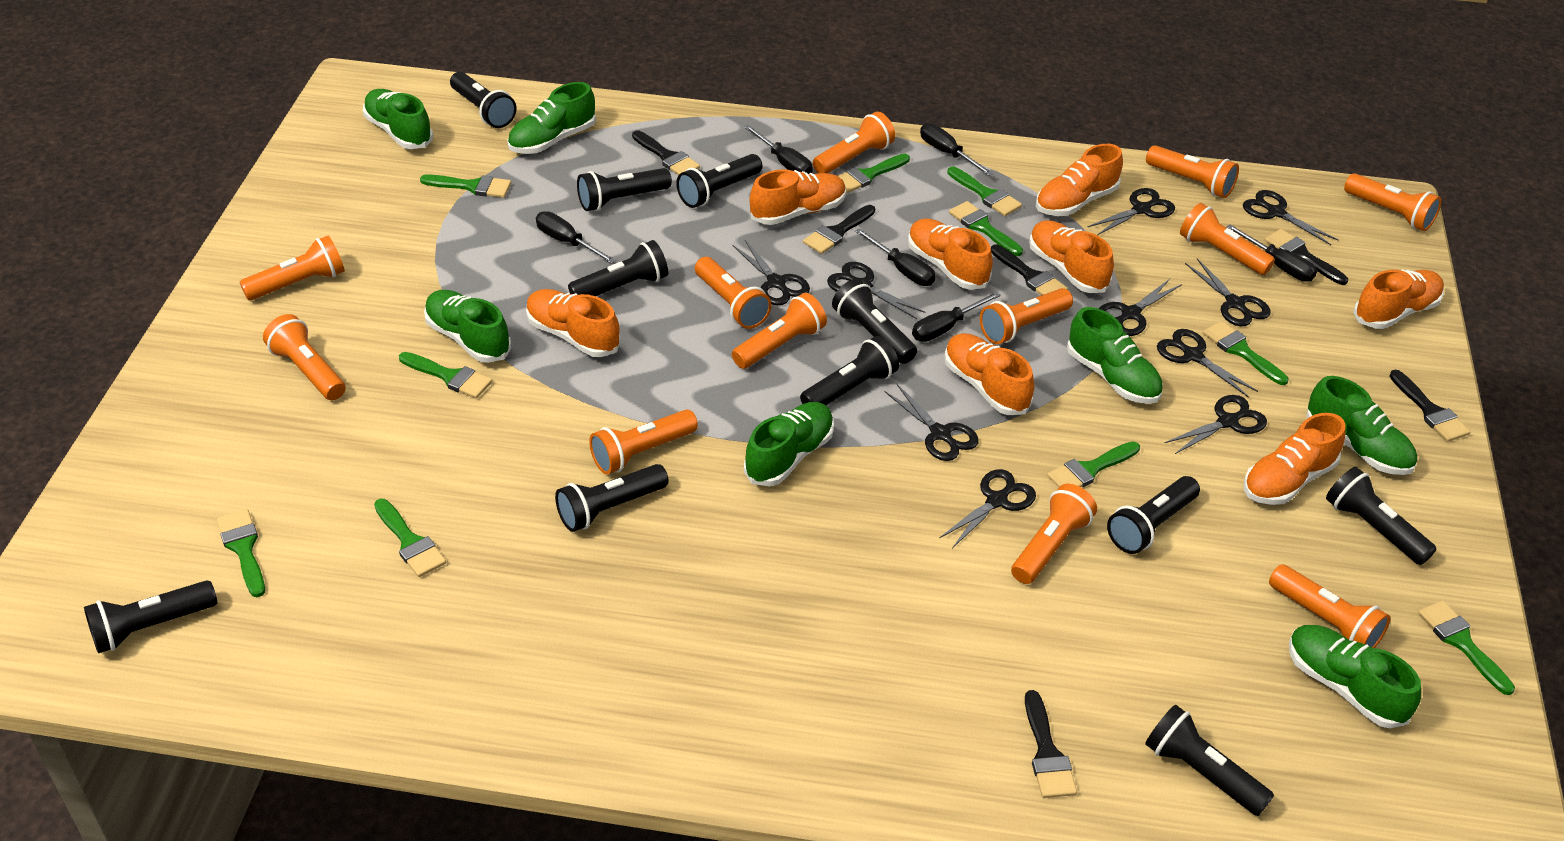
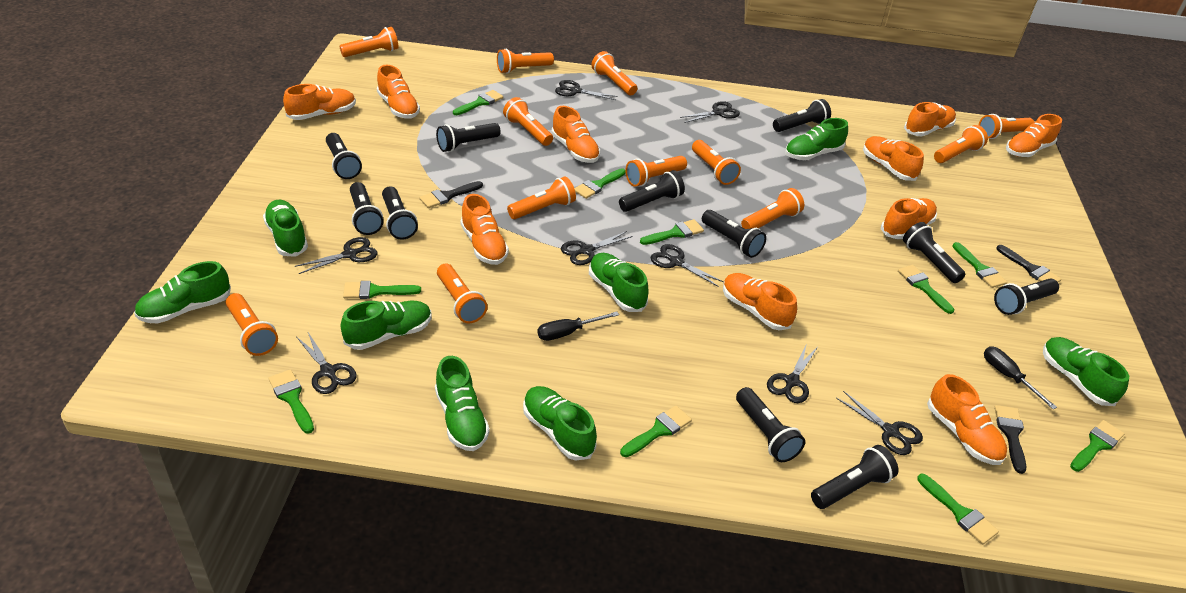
black brush: [632,130,700,175] [803,205,875,254] [991,244,1068,295] [1025,690,1077,798] [1264,229,1348,285] [1390,370,1470,442] = 6 -> [419,181,483,208] [994,405,1026,474] [996,245,1061,282] = 3
black scissors: [733,240,810,305] [827,262,925,319] [885,384,979,461] [939,469,1036,548] [1088,188,1175,235] [1098,279,1182,336] [1157,329,1258,398] [1165,395,1267,454] [1185,258,1271,326] [1243,190,1338,245] = 10 -> [295,237,377,274] [297,332,357,394] [555,80,618,100] [561,231,633,265] [650,244,724,287] [680,101,740,123] [767,343,818,403] [836,391,923,455] = 8
black screwdriver: [536,211,616,264] [744,125,813,174] [855,228,936,286] [912,292,1001,342] [920,123,993,176] [1226,224,1317,282] = 6 -> [537,311,619,341] [984,346,1057,409] = 2
green shoe: [363,89,433,149] [424,290,511,363] [507,82,596,154] [744,402,834,486] [1067,307,1163,404] [1289,625,1421,728] [1306,376,1417,475] = 7 -> [134,261,231,323] [263,200,308,257] [341,301,431,350] [435,356,490,451] [523,386,597,461] [589,253,649,312] [785,118,848,160] [1043,337,1129,406] = 8
orange shoe: [526,289,621,357] [750,169,846,225] [908,218,993,290] [944,333,1034,415] [1029,220,1114,293] [1036,144,1123,216] [1244,413,1346,505] [1353,269,1444,329] = 8 -> [283,84,356,120] [377,64,420,119] [460,194,509,265] [551,106,600,163] [723,273,797,330] [863,136,924,181] [881,198,937,239] [904,102,956,136] [927,374,1007,465] [1006,114,1062,157] = 10

